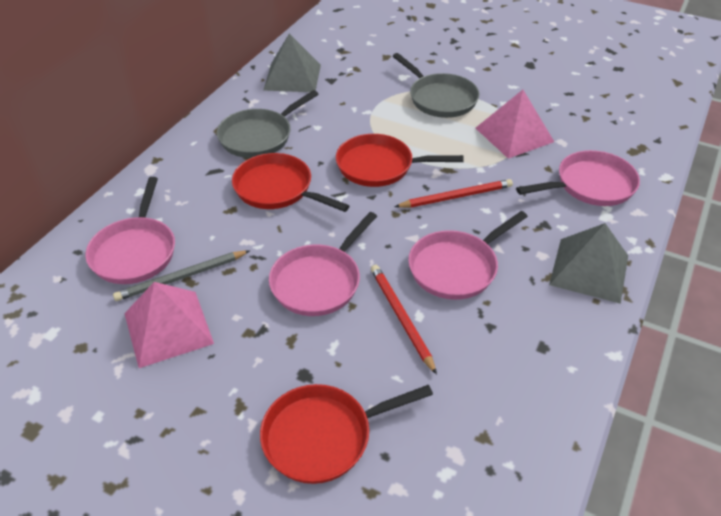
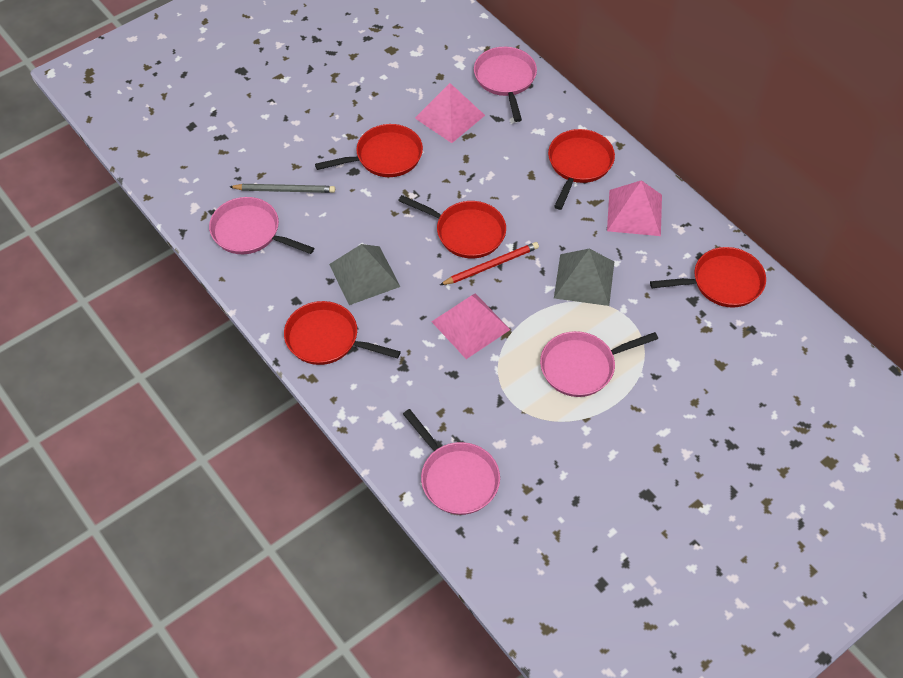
grey pan: [217,90,319,158] [393,53,479,118] = 2 -> none = 0
pink pyramid: [124,282,214,368] [476,90,554,159] = 2 -> [415,83,485,143] [431,293,510,359] [607,180,662,236] = 3
red pan: [232,153,349,212] [260,384,433,484] [336,134,464,187] = 3 -> [284,301,401,365] [315,124,423,177] [398,195,506,258] [548,129,615,210] [650,247,766,308] = 5
red pencil: [371,265,437,375] [395,179,513,208] = 2 -> [440,242,539,285] = 1

